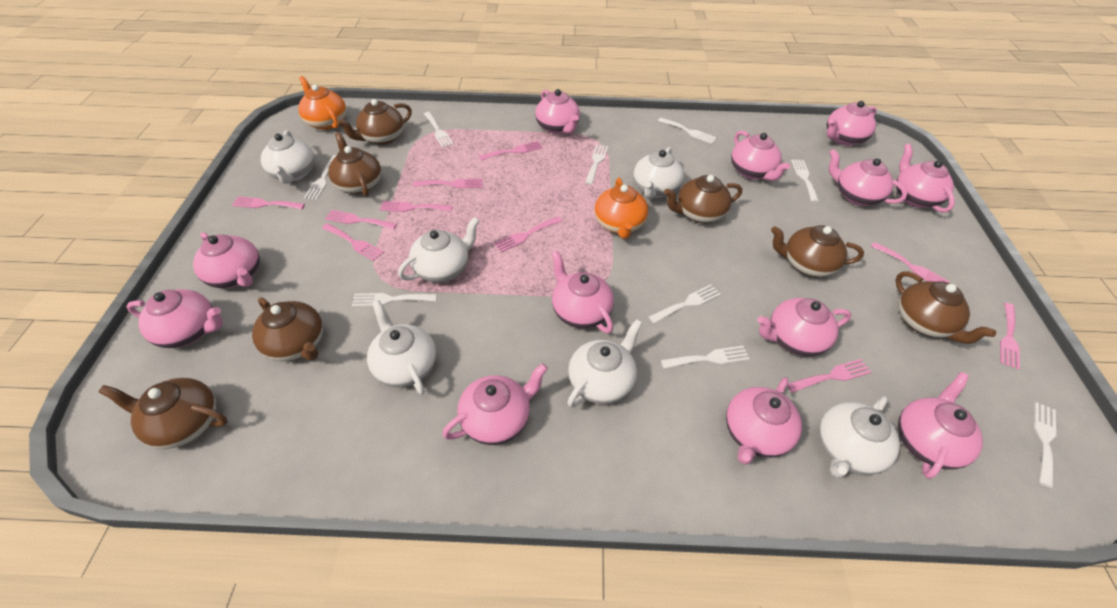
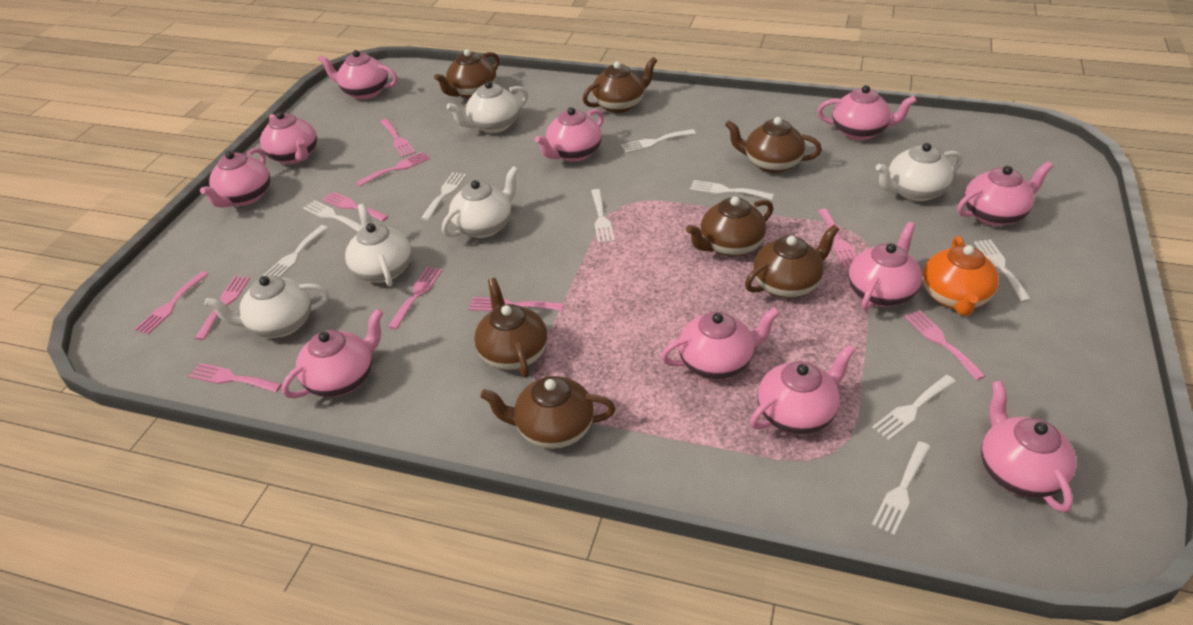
orange teapot: [298,76,346,130] [595,178,648,239] = 2 -> [923,236,999,316] = 1
pink teapot: [127,289,223,348] [193,232,260,288] [442,363,548,445] [535,89,580,134] [551,251,614,333] [726,377,802,464] [731,130,790,181] [757,298,851,356] [827,101,877,146] [829,149,907,206] [896,144,955,213] [898,372,983,479] = 12 -> [200,148,270,208] [260,111,317,164] [282,309,383,398] [318,50,398,99] [535,107,604,162] [661,307,780,380] [750,345,855,435] [817,85,917,140] [848,222,922,310] [957,161,1053,226] [981,381,1077,513] = 11
white teapot: [261,130,315,184] [367,300,436,395] [398,217,480,283] [567,319,642,408] [633,147,684,199] [818,396,900,478] = 6 -> [204,276,329,338] [345,203,412,287] [442,166,519,238] [447,81,528,133] [876,143,962,201] = 5

